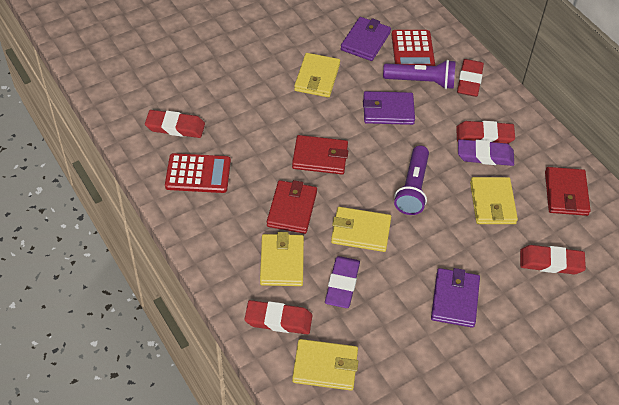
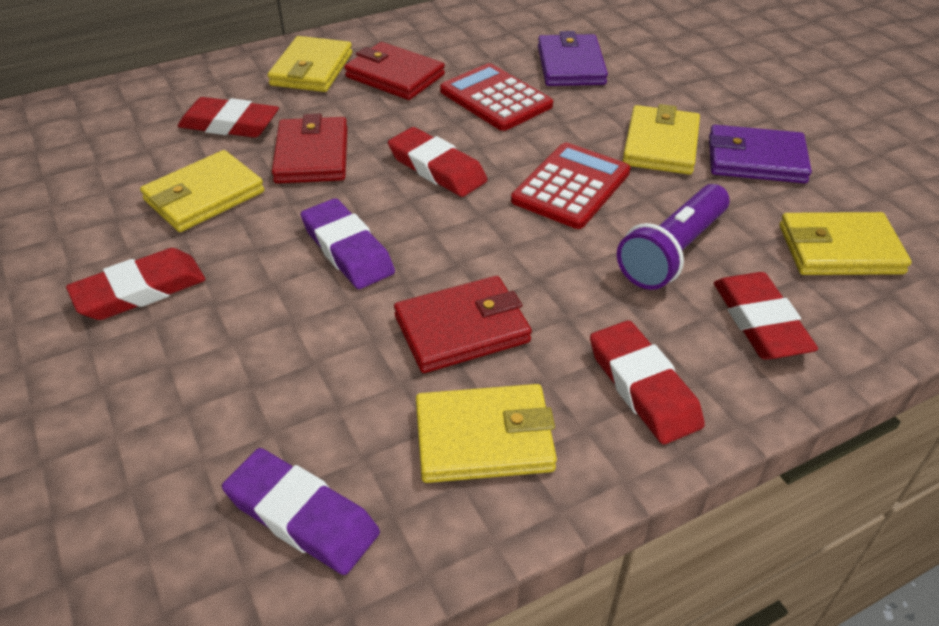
purple flashlight: [383,60,456,89] [394,146,429,215] = 2 -> [617,184,730,290] = 1
purple wallet: [341,17,391,61] [363,91,415,125] [431,268,480,328] = 3 -> [538,31,608,86] [709,125,812,183] = 2

